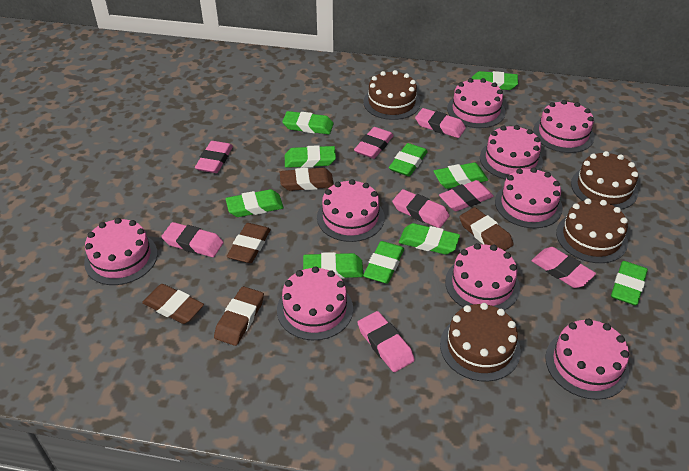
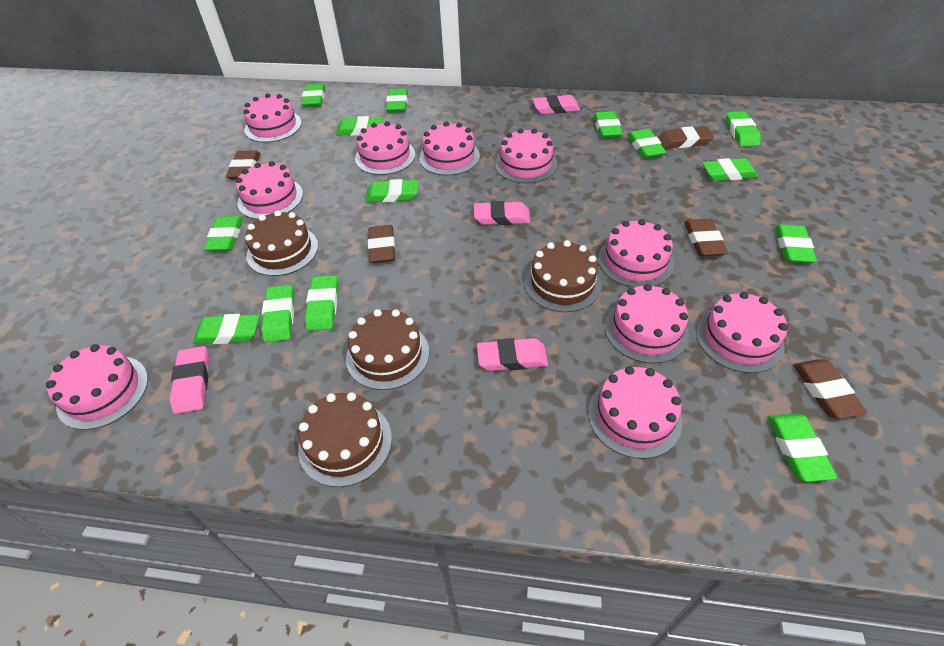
green eraser: [226,189,284,217] [282,111,333,134] [285,145,336,168] [303,252,363,279] [363,241,404,284] [389,143,428,176] [399,223,460,255] [433,163,488,189] [471,71,518,90] [611,261,648,306] = 10 -> [193,314,260,344] [204,216,243,252] [261,285,294,342] [301,84,325,108] [305,275,338,331] [336,116,383,136] [366,179,418,202] [386,88,408,113] [594,111,623,139] [627,129,667,159] [702,158,758,181] [726,111,761,147] [768,413,837,482] [775,224,817,263] = 14
pink cake: [84,218,158,285] [277,266,353,340] [317,179,384,242] [445,243,520,310] [447,78,505,128] [480,125,543,179] [495,167,563,228] [533,100,594,153] [545,318,629,400] = 9 -> [46,344,148,430] [236,161,303,219] [243,94,302,143] [355,121,415,175] [419,122,480,176] [495,128,557,183] [588,366,683,459] [598,219,674,288] [605,284,689,364] [696,292,788,373] = 10
pink eraser: [161,222,224,257] [195,141,233,173] [354,127,394,159] [357,311,415,372] [392,189,450,228] [415,108,466,138] [439,180,494,211] [531,247,596,288] = 8 -> [170,346,209,414] [474,201,530,225] [477,338,548,371] [533,95,580,114] = 4

